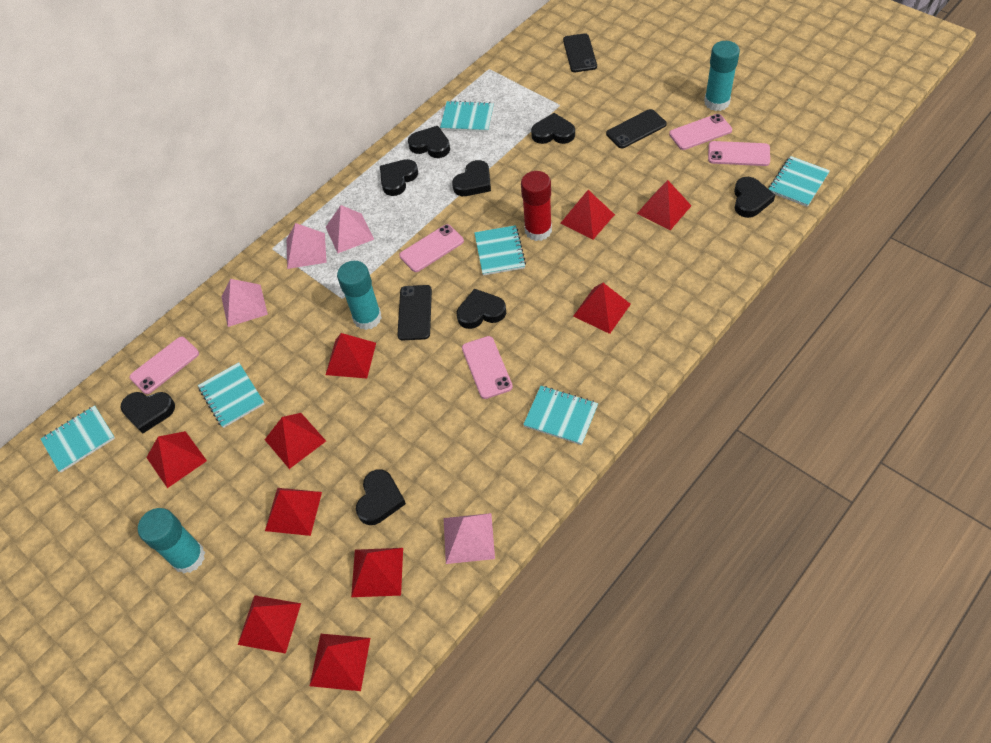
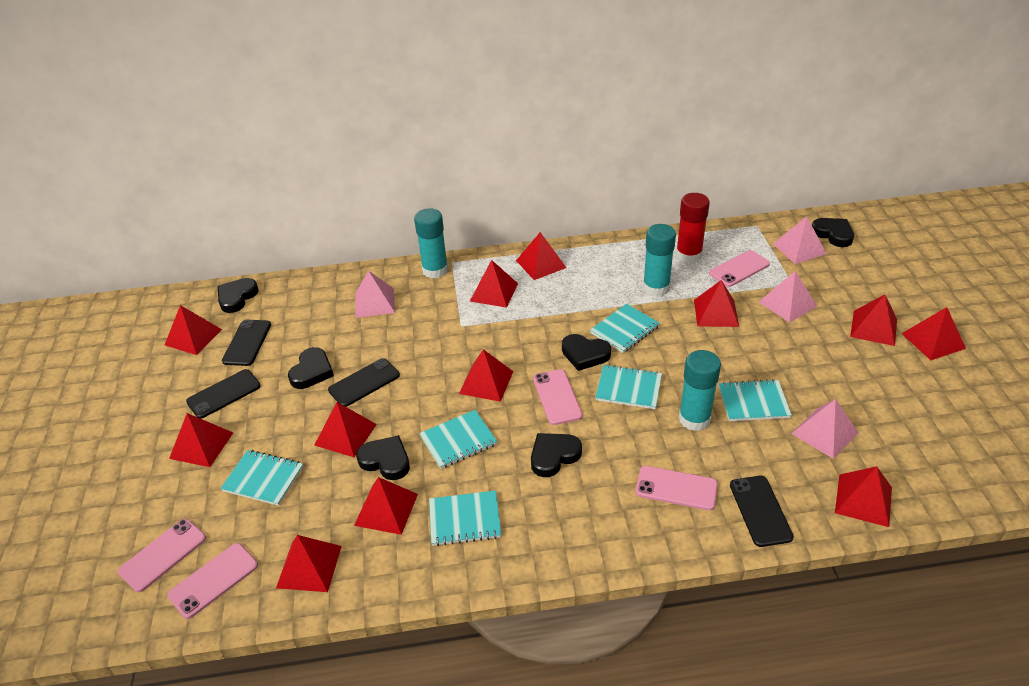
black heart: [121,392,175,434] [356,469,406,525] [380,159,418,196] [408,126,450,158] [452,160,491,196] [457,289,506,329] [531,113,575,144] [734,177,775,218] = 8 -> [218,278,258,313] [288,347,334,389] [356,435,410,480] [531,433,582,477] [562,334,611,371] [812,218,854,247] = 6
black phone: [397,285,432,340] [563,33,597,72] [606,109,667,148] = 3 -> [186,369,261,419] [222,320,271,366] [328,358,400,407] [730,476,794,547] = 4
red pyramid: [146,431,207,488] [238,595,301,654] [265,413,326,469] [265,488,322,536] [310,634,370,691] [326,333,376,379] [351,548,403,597] [561,190,615,239] [573,283,631,334] [637,180,692,230] = 10 -> [165,305,222,355] [169,413,233,467] [276,535,342,592] [314,402,377,457] [354,477,418,535] [459,349,513,402] [470,260,518,308] [516,232,567,280] [694,280,739,327] [835,466,892,527] [850,294,897,346] [901,307,966,360] = 12

